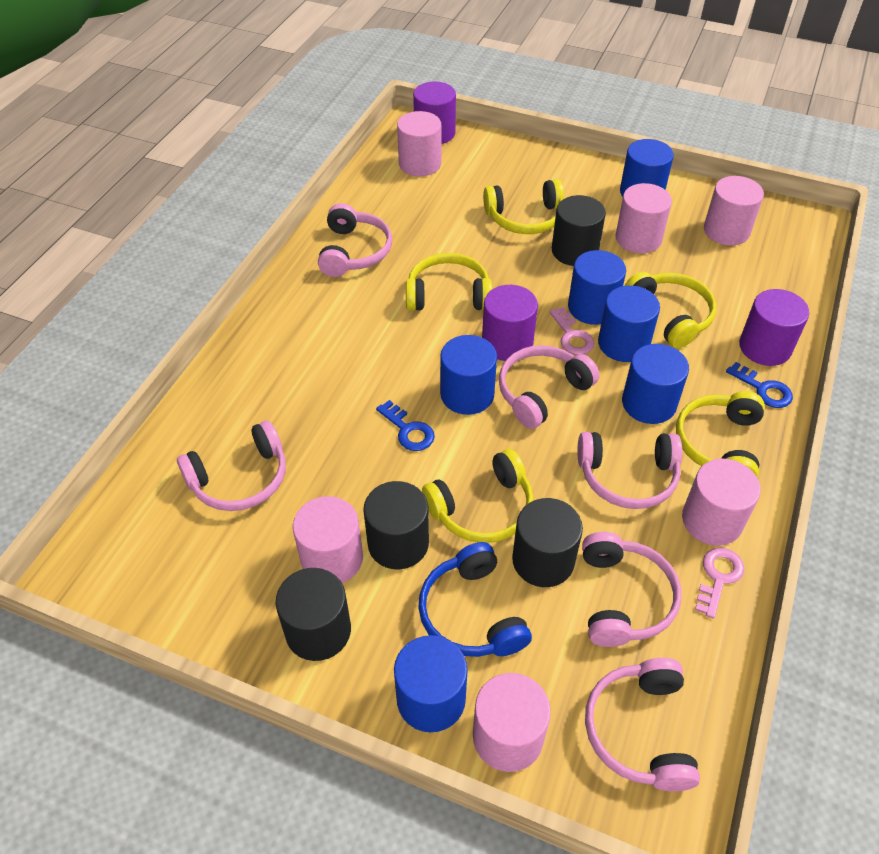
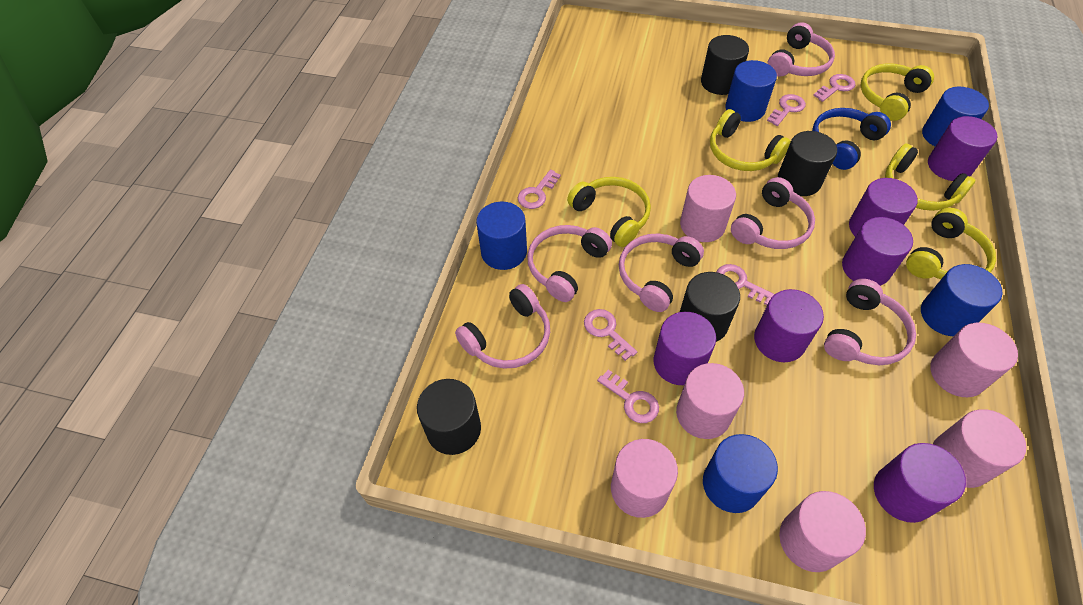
blue cylinder: [394,635,468,732] [440,335,497,415] [568,250,626,325] [598,285,660,362] [620,139,674,197] [622,344,689,424] = 6 -> [476,202,527,270] [703,434,778,513] [725,60,777,122] [921,264,1003,336] [922,87,989,146] = 5
blue key: [376,400,435,451] [726,362,793,408] = 2 -> none = 0
pink key: [550,307,594,355] [695,548,744,619] = 2 -> [518,169,561,209] [584,309,637,361] [597,370,659,423] [717,264,775,305] [767,94,806,126] [813,74,855,102] = 6
purple cylinder: [413,81,456,144] [482,285,538,361] [739,289,809,366] = 3 -> [653,312,716,385] [754,289,824,362] [842,217,913,286] [849,178,918,237] [874,443,966,523] [928,116,997,181] = 6

